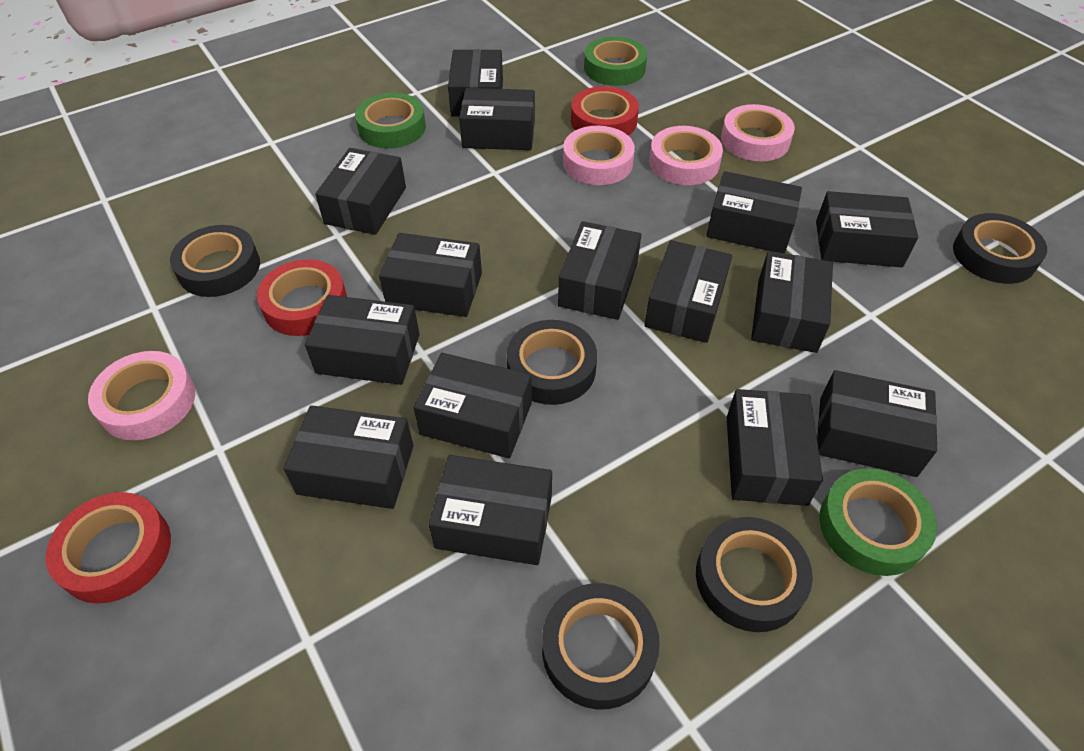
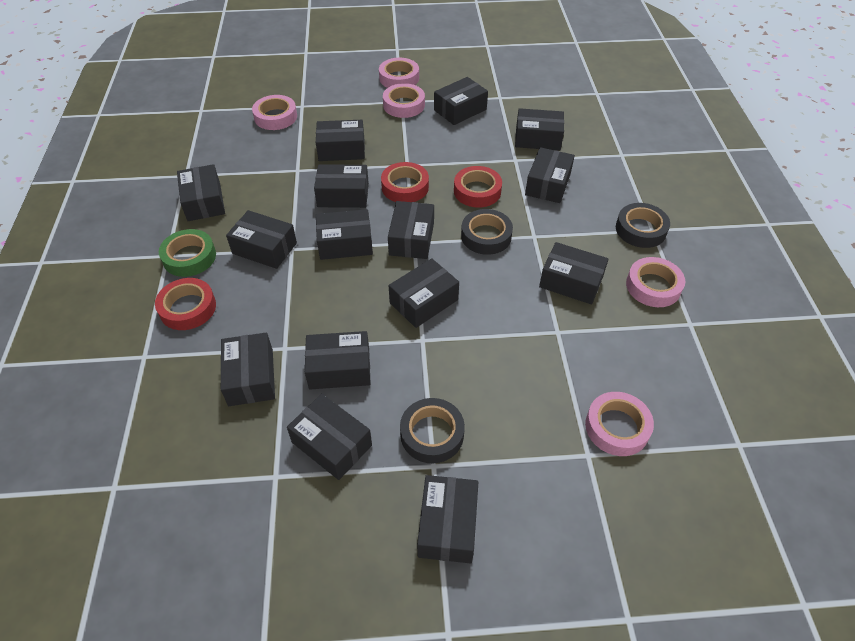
black tape: [170,225,260,297] [507,320,597,405] [542,583,660,709] [696,517,813,632] [953,213,1047,284] = 5 -> [400,398,465,463] [461,209,513,255] [616,203,670,248] = 3
green tape: [355,93,426,148] [584,36,647,86] [819,468,937,576] = 3 -> [159,229,216,277] = 1
pink tape: [88,351,195,440] [563,126,635,185] [649,126,723,185] [721,104,795,161] = 4 -> [252,95,297,130] [379,58,419,88] [383,83,425,118] [585,392,654,456] [626,257,685,307] = 5

